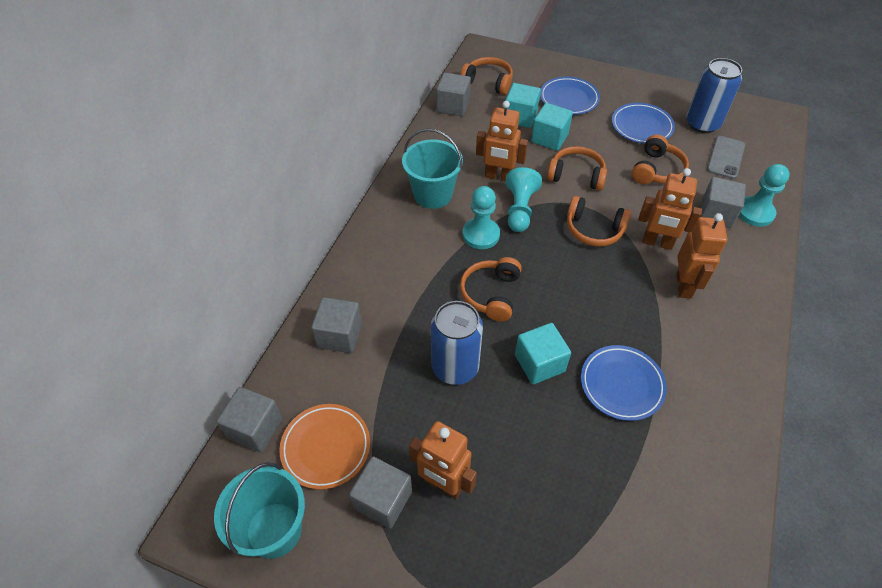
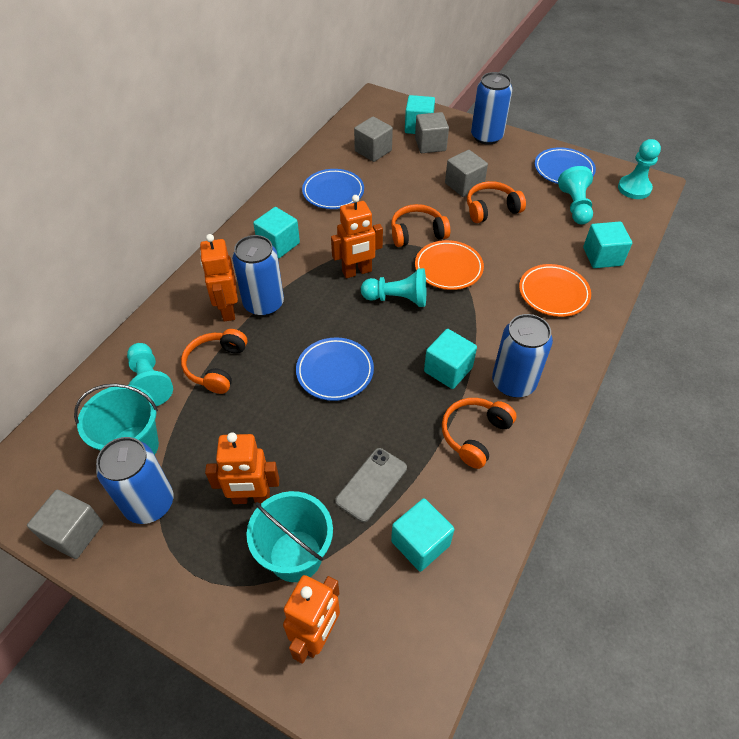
blue can: [431,301,483,385] [686,58,742,133] = 2 -> [96,437,173,524] [232,235,284,316] [471,72,512,145] [492,314,553,397] = 4
grey cube: [216,387,282,452] [311,297,362,353] [349,457,412,529] [436,73,471,116] [701,177,746,228] = 5 -> [27,490,104,559] [354,117,393,162] [415,112,449,153] [445,150,488,197] = 4
orange headphones: [460,57,513,95] [460,257,522,322] [547,146,607,191] [567,196,631,247] [632,134,689,184] = 5 -> [181,329,247,394] [391,204,450,247] [442,398,517,469] [467,181,526,223] = 4
orange plate: [279,404,370,490] = 1 -> [415,240,484,290] [519,264,591,317] = 2
turquoise cube: [506,83,541,128] [515,323,571,384] [531,103,573,151] = 3 -> [253,207,300,259] [391,498,454,572] [405,95,435,134] [424,329,477,389] [583,222,632,268] = 5
turquoise pawn: [463,186,500,249] [505,167,542,232] [739,164,790,227] = 3 -> [127,343,173,406] [361,268,426,307] [558,166,593,224] [618,139,661,199] = 4

